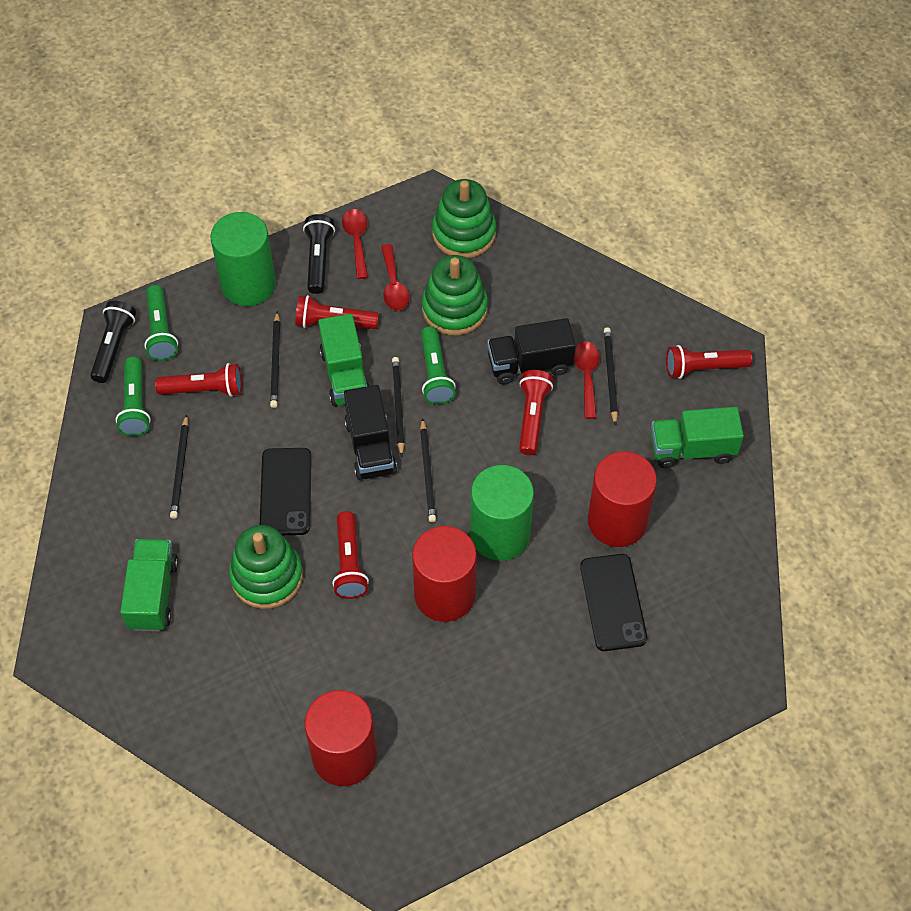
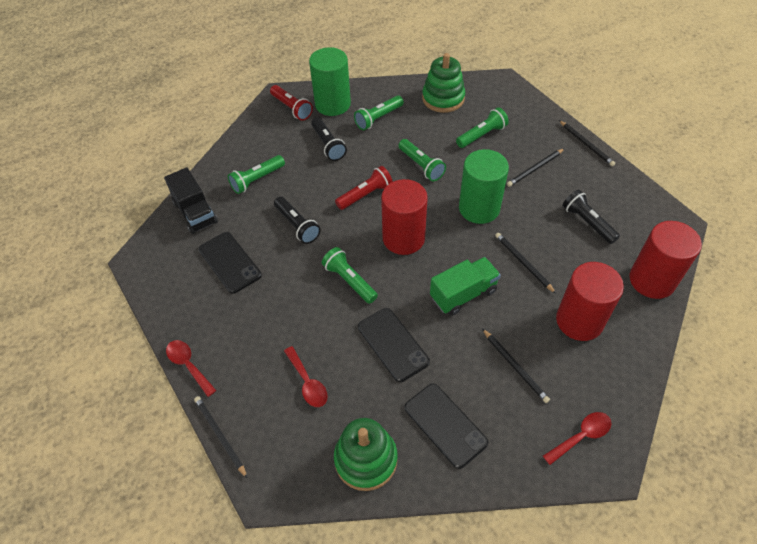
black flashlight: [90,301,136,383] [303,214,335,294] = 2 -> [274,197,321,244] [311,117,347,161] [563,190,620,244] = 3
black phone: [260,448,312,535] [580,554,647,651] = 2 -> [198,232,262,294] [358,308,430,382] [405,384,488,469] = 3
black truck: [344,385,397,480] [487,318,576,384] = 2 -> [164,167,218,234] = 1
green flashlight: [116,357,151,436] [144,285,178,361] [421,326,456,405] = 3 -> [228,155,285,194] [322,247,378,304] [354,95,404,130] [398,139,446,181] [456,107,509,148] = 5
green stacking toy: [229,525,303,609] [422,255,488,335] [432,179,496,258] = 3 -> [334,418,398,491] [422,53,465,113] = 2
green truck: [120,539,178,631] [318,314,369,406] [651,407,744,468] = 3 -> [430,257,501,316] = 1
red flashlight: [155,363,242,397] [295,295,379,329] [332,511,369,599] [519,370,553,455] [666,345,752,379] = 5 -> [270,85,313,121] [335,166,393,210] = 2

